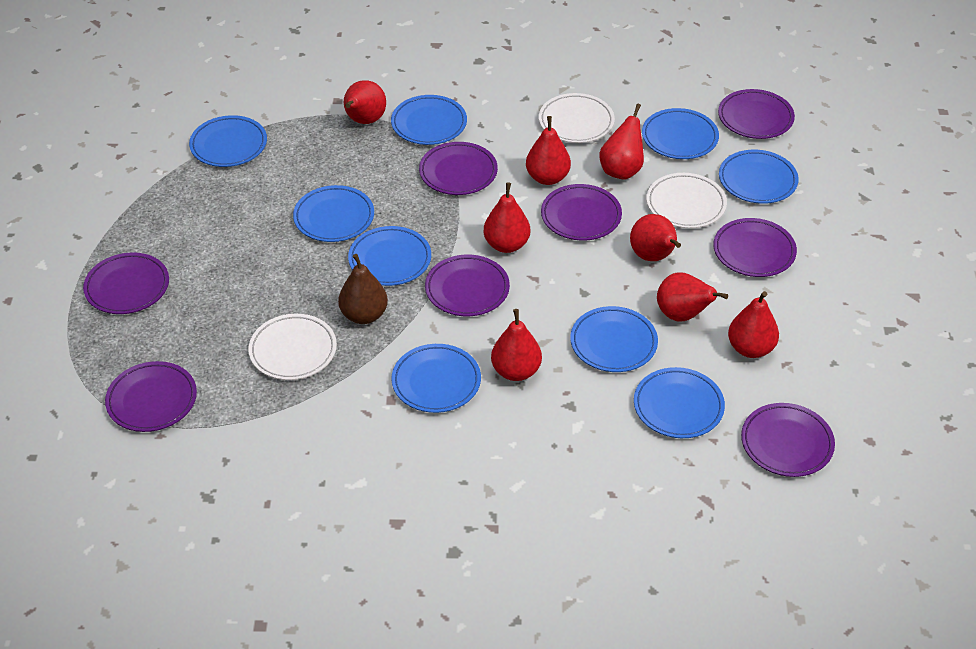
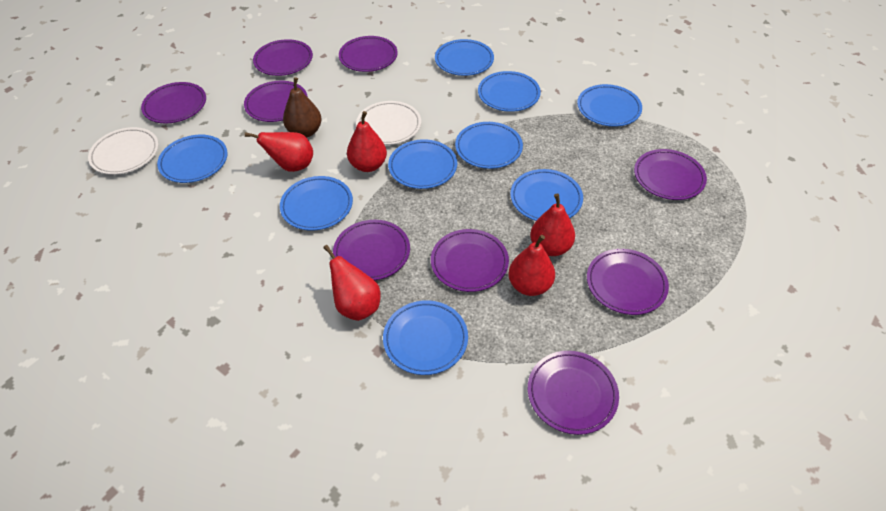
purple plate: [83,252,169,314] [105,361,197,432] [419,142,498,195] [425,255,510,316] [541,184,622,241] [713,218,797,277] [718,89,795,139] [741,403,835,477] = 8 -> [141,82,206,123] [244,81,308,122] [253,39,313,76] [333,220,410,281] [339,36,398,72] [431,229,509,292] [528,351,619,435] [587,249,669,315] [634,149,707,200] = 9
red pear: [344,80,386,124] [484,182,530,253] [491,309,542,381] [526,116,571,185] [599,104,644,179] [630,214,681,261] [657,272,728,322] [728,291,779,358] = 8 -> [245,132,313,172] [323,245,381,321] [347,111,387,172] [508,235,555,296] [530,194,575,256] = 5
white plate: [248,314,337,380] [539,93,615,143] [646,173,727,228] = 3 -> [88,127,159,175] [356,101,421,145] = 2

